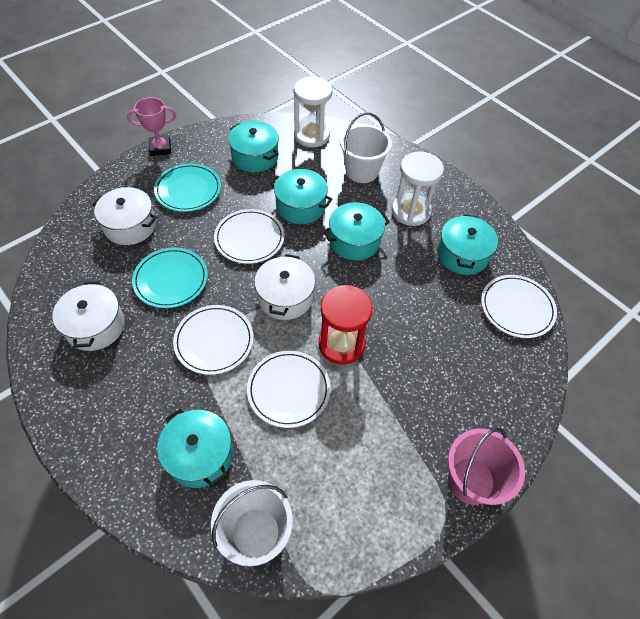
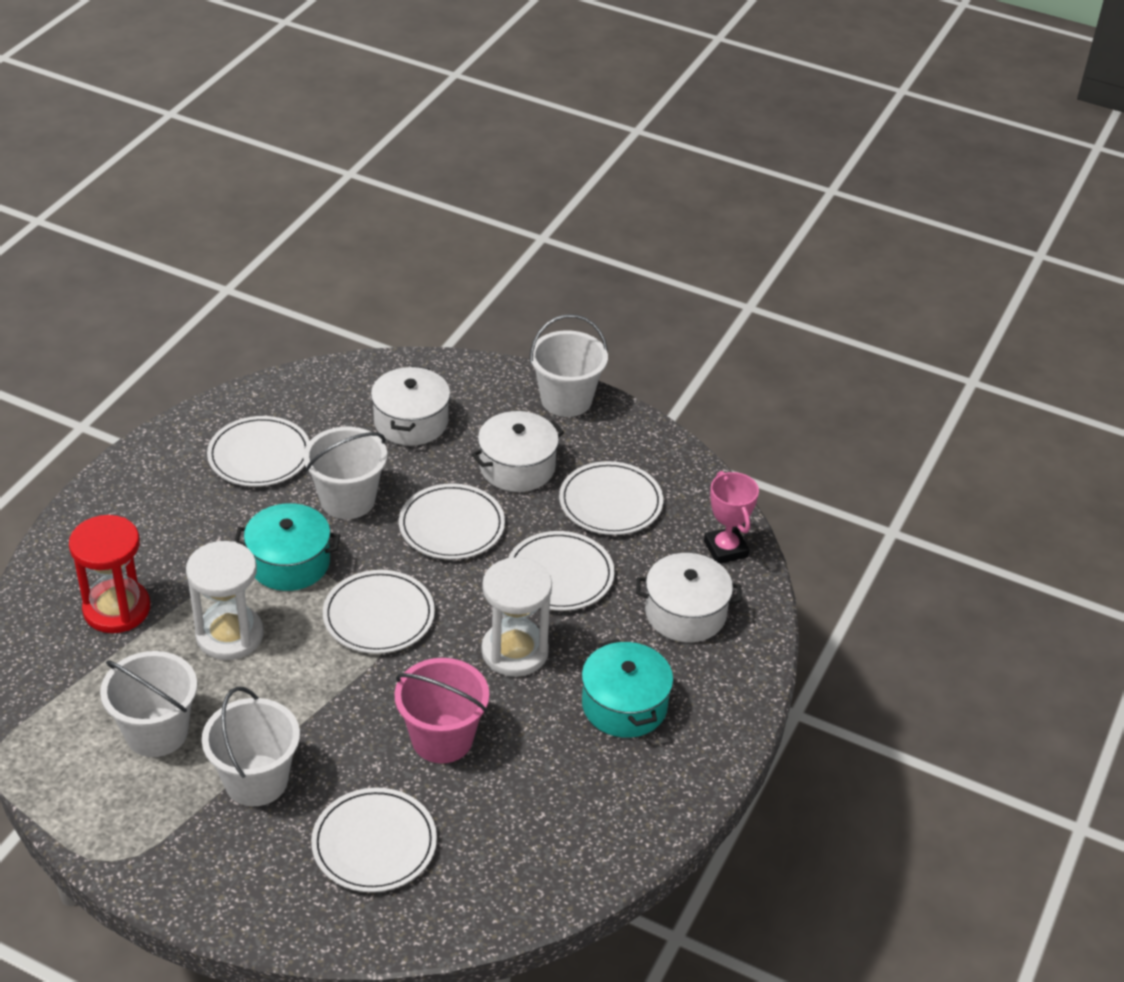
turquoise plate: [132,247,208,308] [154,163,221,212] = 2 -> none = 0
turquoise pot: [157,409,233,488] [228,121,279,172] [270,169,332,224] [323,202,390,261] [437,214,498,275] = 5 -> [235,503,341,591] [582,639,673,738] = 2
white bucket: [211,480,293,566] [340,112,392,183] = 2 -> [100,651,197,757] [202,687,300,806] [303,427,387,519] [530,314,608,417] = 4
white plate: [173,305,254,375] [214,209,284,264] [247,351,330,428] [481,275,557,338] = 4 -> [207,416,310,487] [311,788,437,892] [323,570,435,654] [399,483,505,560] [508,531,614,611] [559,461,663,535] = 6

